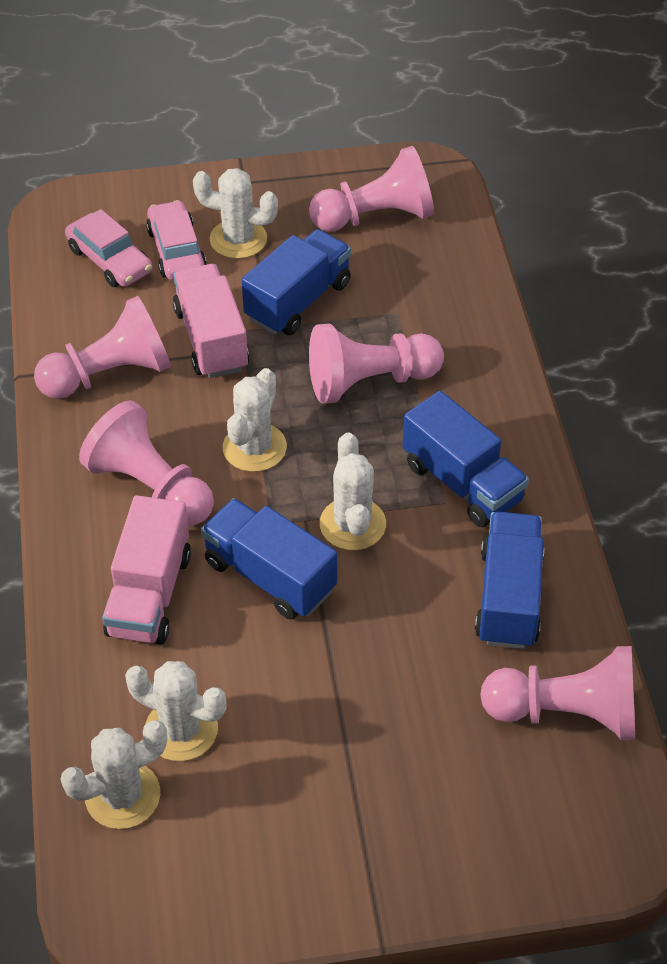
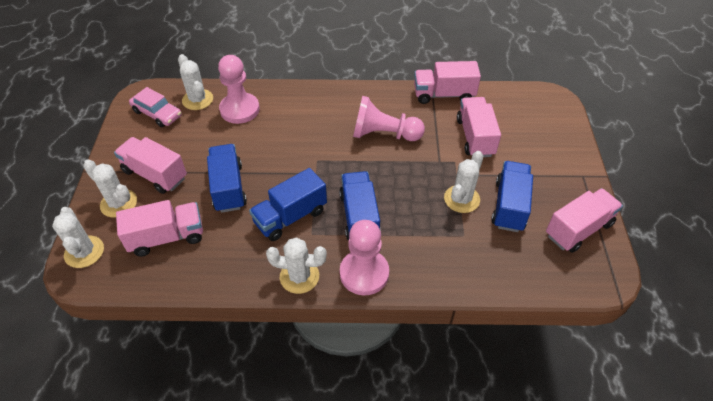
pink car: [65,209,152,287] [146,200,207,280] = 2 -> [129,87,182,127] = 1
pink pawn: [34,296,171,399] [79,400,214,526] [309,146,434,231] [309,324,444,404] [480,646,635,740] = 5 -> [218,55,260,124] [340,220,389,295] [353,96,425,141] = 3
pink truck: [102,495,191,645] [173,264,249,378] = 2 -> [114,137,187,194] [116,200,203,257] [414,61,481,104] [457,97,501,157] [546,188,623,253] = 5

